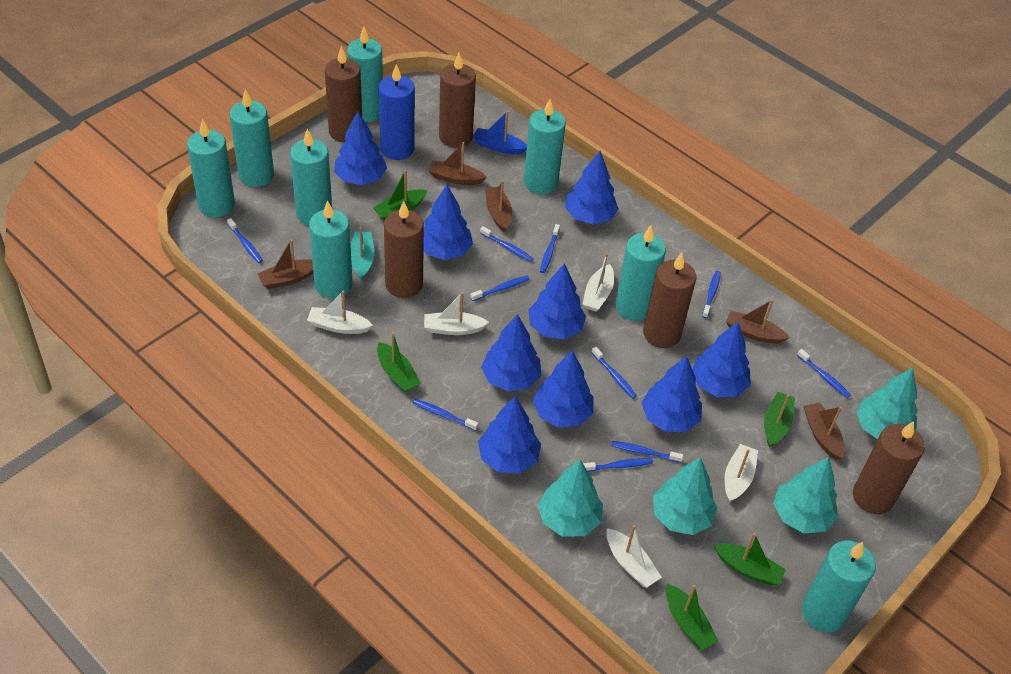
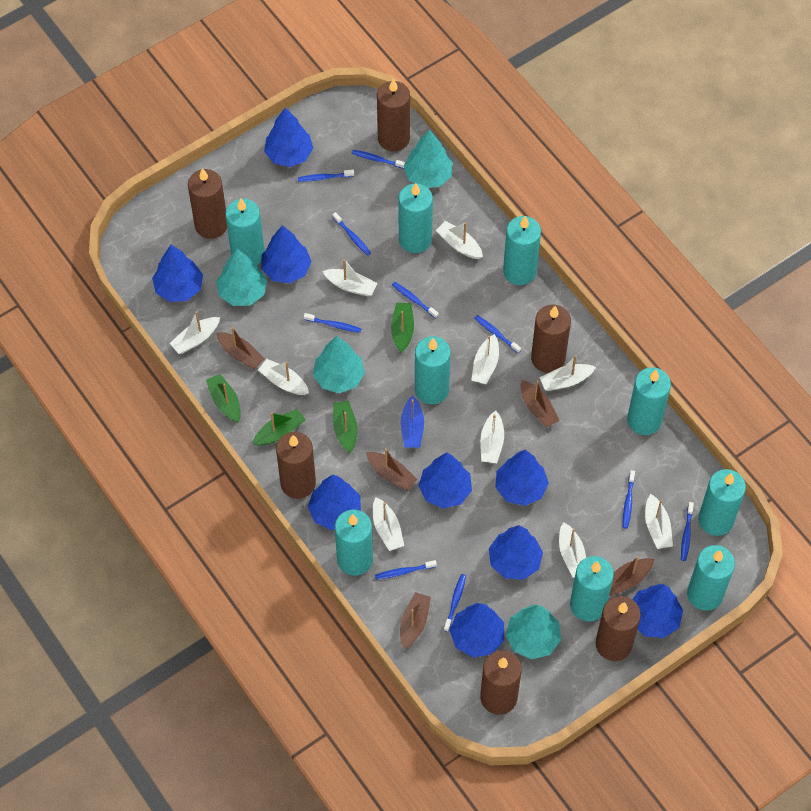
blue candle: [379,64,415,160] = 1 -> none = 0
brown candle: [325,46,362,143] [384,201,424,298] [439,53,476,148] [643,253,697,348] [853,421,925,514] = 5 -> [188,168,227,239] [276,432,316,499] [377,79,410,151] [480,650,522,715] [531,305,571,373] [596,596,641,661] = 6
green boat: [373,170,428,221] [377,332,421,392] [666,584,718,650] [714,533,786,586] [764,392,795,447] = 5 -> [206,374,241,422] [252,409,306,446] [333,401,358,453] [391,303,414,353] = 4
turquoise boat: [351,227,375,280] = 1 -> none = 0
turquoise candle: [187,119,235,217] [230,89,274,187] [290,129,332,226] [309,200,353,298] [347,27,383,122] [524,99,566,194] [615,225,666,321] [802,541,876,633] = 8 -> [225,198,265,265] [335,510,373,576] [398,183,433,253] [415,336,451,404] [503,216,541,285] [570,556,614,622] [627,367,671,435] [687,545,735,611] [698,469,746,536] = 9
white boat: [307,291,373,334] [424,292,489,335] [582,253,614,312] [606,525,662,588] [725,444,758,502] = 5 -> [170,311,220,354] [258,359,309,395] [323,259,377,296] [373,497,404,551] [436,221,483,259] [471,334,499,384] [480,411,504,463] [539,355,596,391] [559,522,586,578] [645,494,673,549] = 10

